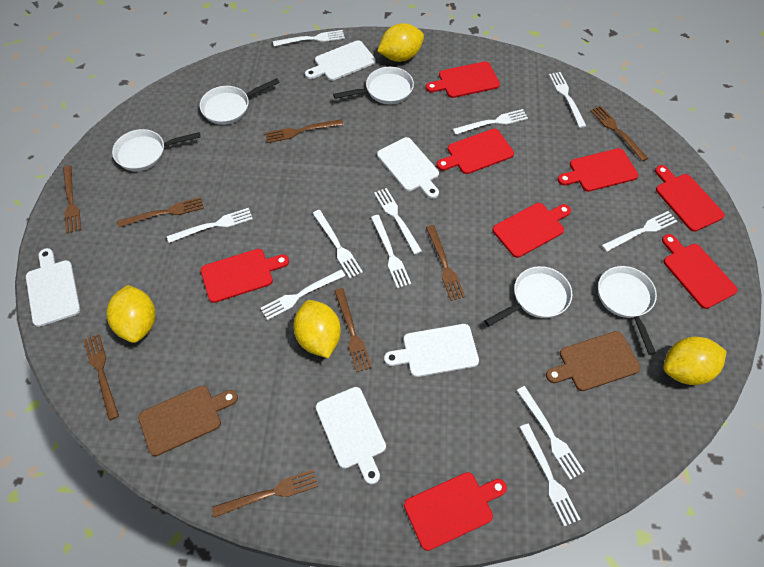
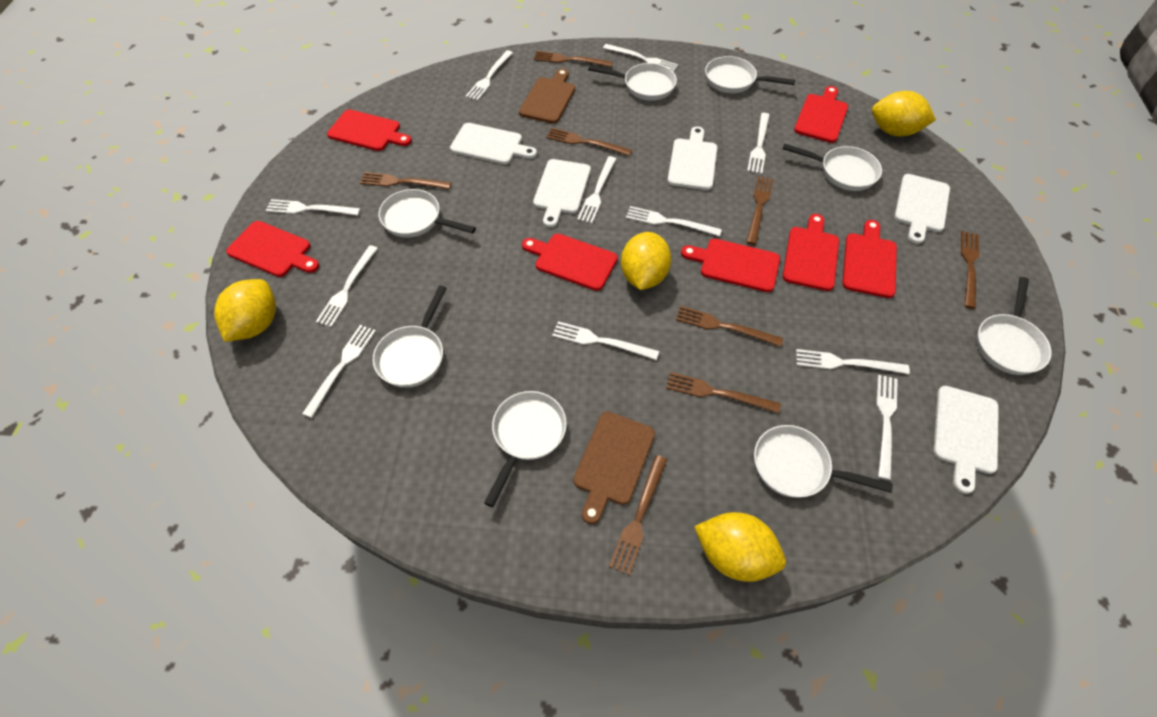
red cutting board: [201,249,289,303] [404,472,507,551] [426,61,500,98] [437,129,514,174] [493,203,571,258] [558,148,638,192] [655,165,725,232] [662,234,738,309] = 8 -> [226,221,319,277] [327,109,412,151] [522,234,618,291] [681,239,780,292] [783,214,839,291] [794,86,848,143] [842,220,897,298] = 7
white pan: [112,129,200,171] [200,78,280,125] [333,67,414,104] [485,266,573,326] [598,266,657,355] = 5 -> [373,285,447,388] [378,189,476,238] [484,391,567,507] [588,63,677,101] [705,56,795,93] [754,425,893,498] [783,143,882,191] [976,277,1052,375] = 8

